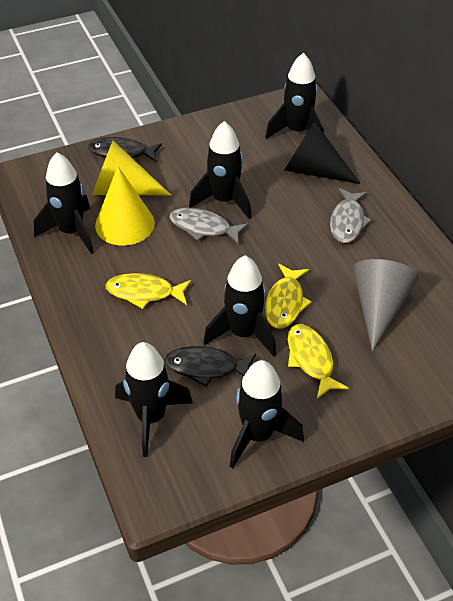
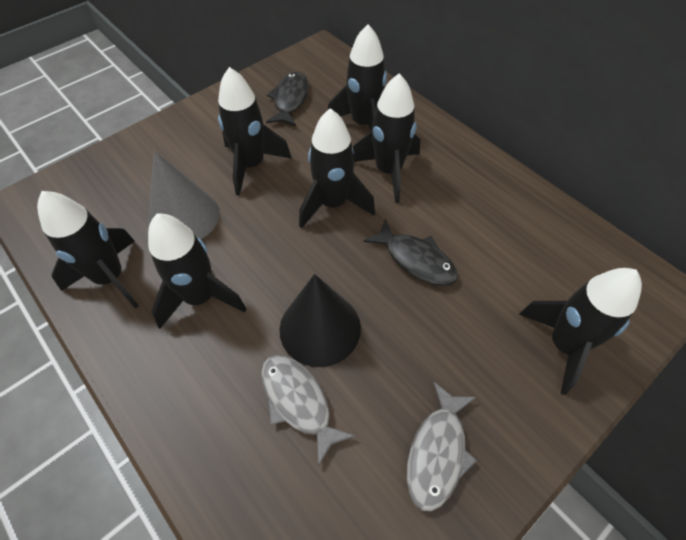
black rocket: [34,152,94,254] [115,342,193,457] [189,121,252,219] [203,255,276,357] [230,360,304,468] [265,53,324,139] = 6 -> [37,191,139,309] [148,214,246,329] [218,67,292,196] [299,108,375,229] [328,24,387,132] [353,73,420,203] [519,268,642,395] = 7
yellow cone: [92,141,171,195] [95,166,155,246] = 2 -> none = 0
yellow fish: [105,273,191,309] [265,264,311,329] [288,324,349,399] = 3 -> none = 0

